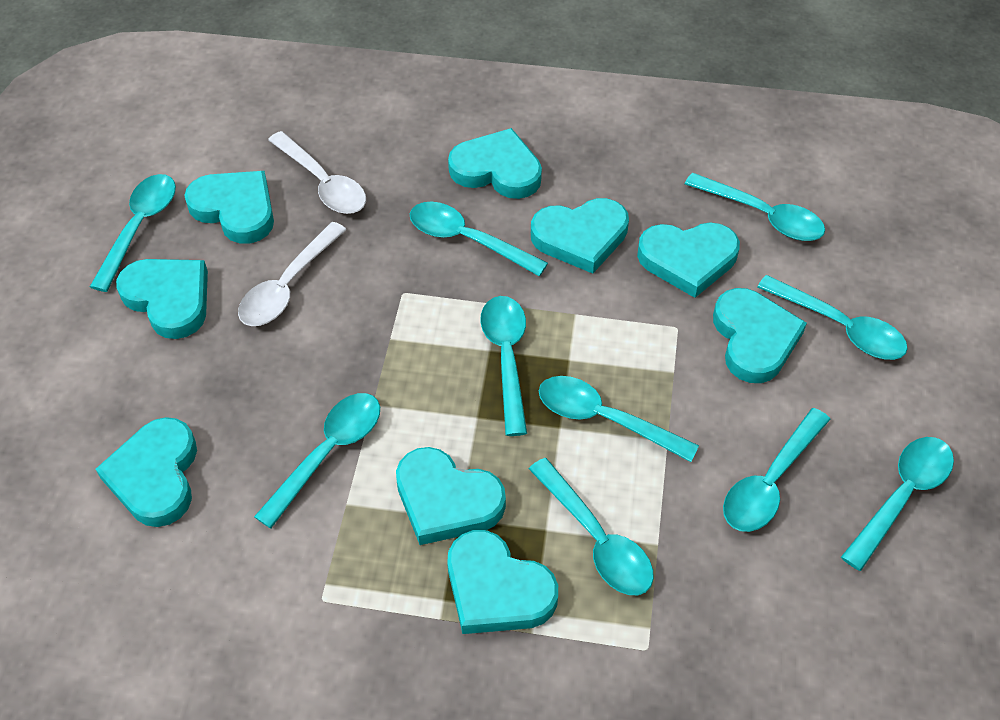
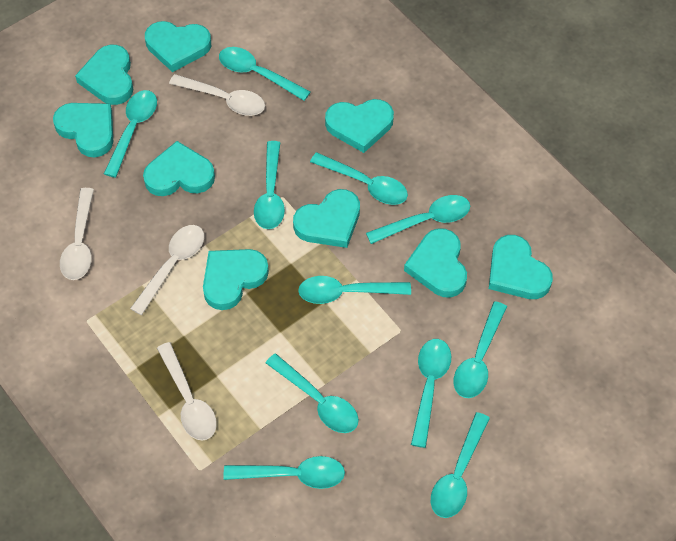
turquoise spoon: [90,174,176,292] [254,393,380,528] [410,202,548,276] [480,296,527,436] [529,458,654,595] [539,376,699,462] [685,173,825,241] [723,408,831,532] [757,275,908,360] [841,437,954,571] = 10 -> [104,90,157,178] [219,47,311,101] [223,456,345,489] [254,141,285,229] [266,353,359,433] [298,276,411,304] [310,152,408,205] [366,195,470,244] [411,339,451,448] [431,412,490,518] [454,301,507,398] = 11
white spoon: [238,222,347,326] [268,131,366,214] = 2 -> [60,188,94,280] [130,225,204,315] [157,342,217,441] [169,74,265,116] = 4

